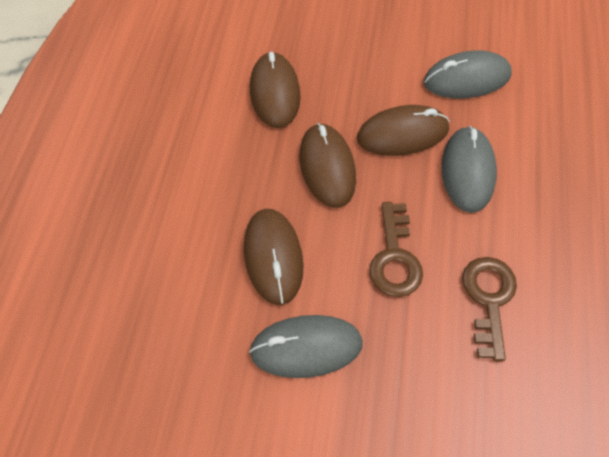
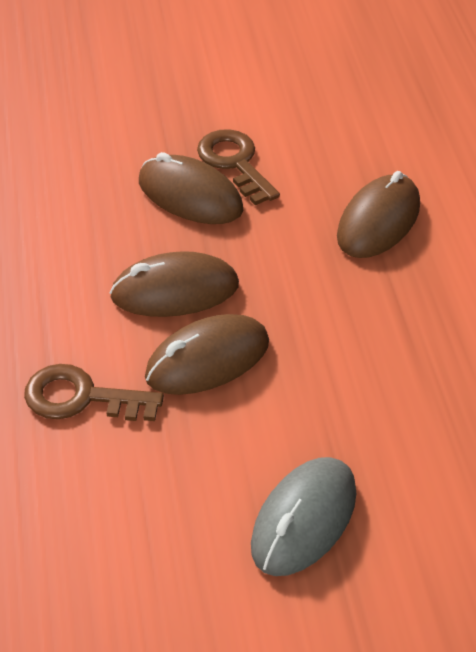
grey mouse: [249,315,363,378] [424,50,512,99] [441,126,497,213] = 3 -> [251,457,357,576] = 1

